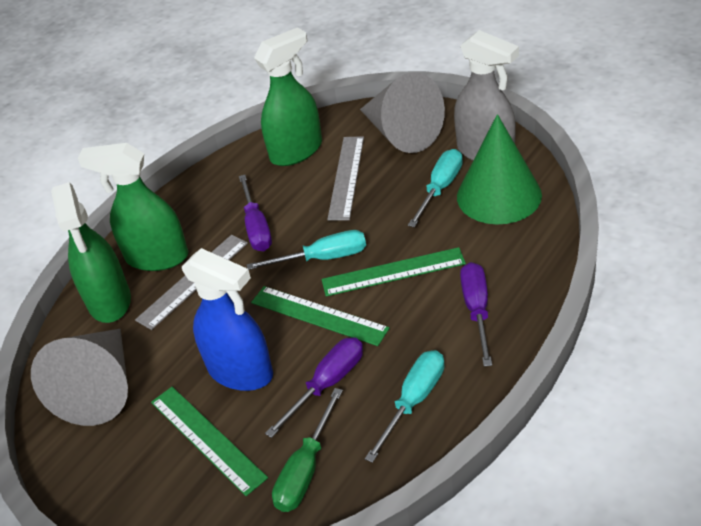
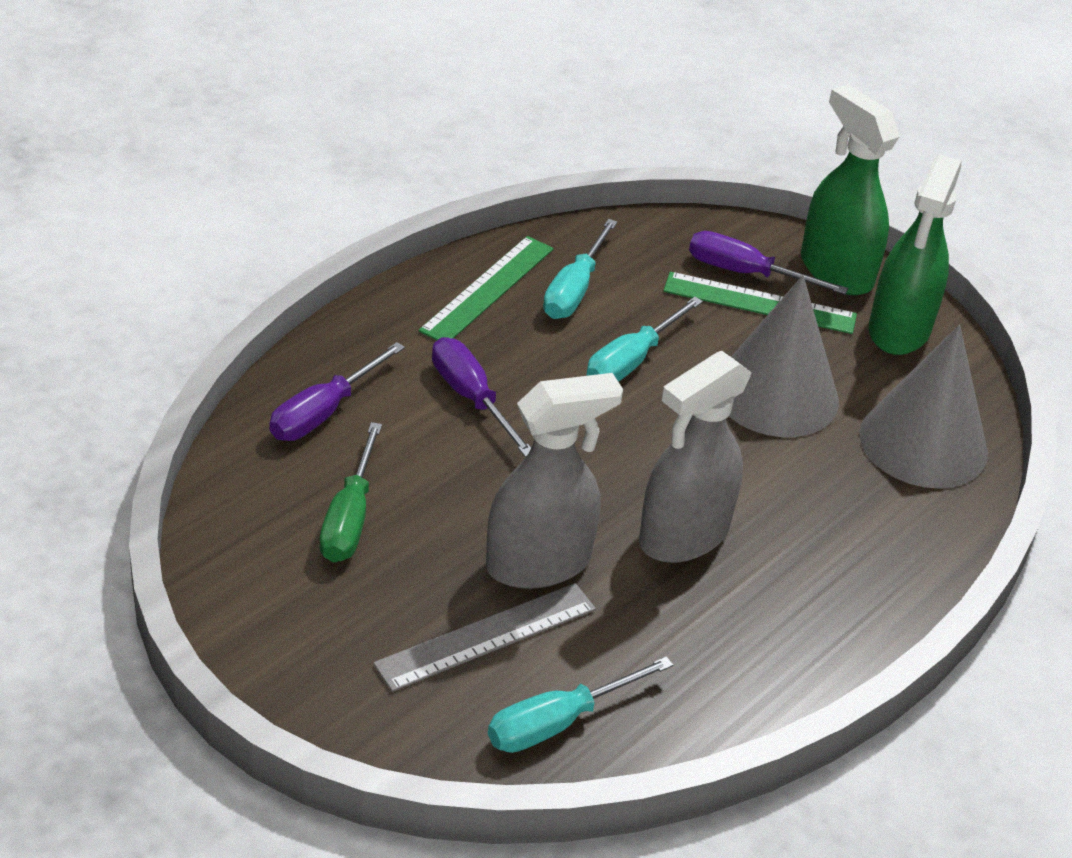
blue spray bottle: [182,248,273,391] = 1 -> none = 0
green cone: [457,114,542,224] = 1 -> none = 0
green ruler: [151,387,268,496] [251,286,390,346] [321,247,466,296] = 3 -> [419,236,554,341] [664,272,857,334] = 2
green spray bottle: [51,182,131,323] [78,143,188,271] [254,27,322,166] = 3 -> [801,85,900,295] [869,155,961,355] = 2
grey ruler: [135,235,248,330] [327,136,364,221] = 2 -> [373,583,596,692] = 1
grey spray bottle: [454,30,519,161] = 1 -> [486,373,623,589] [639,351,752,563] = 2

